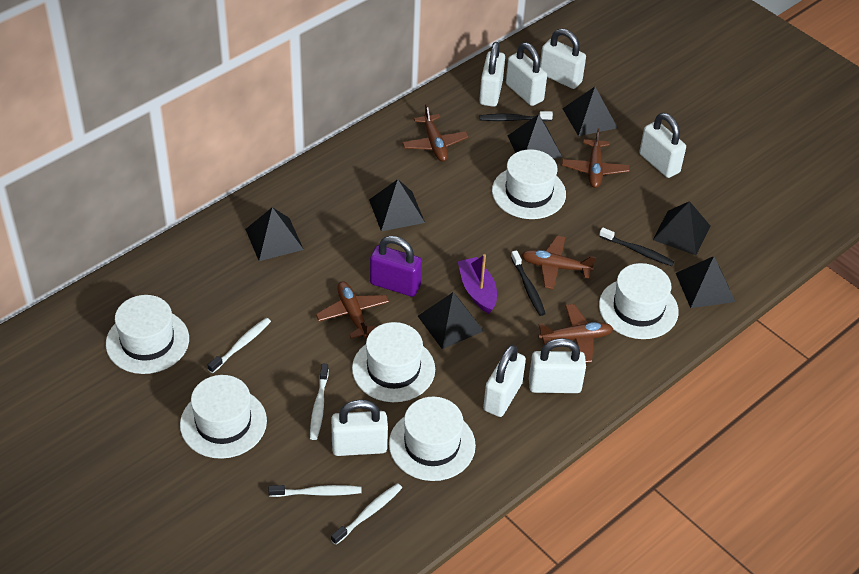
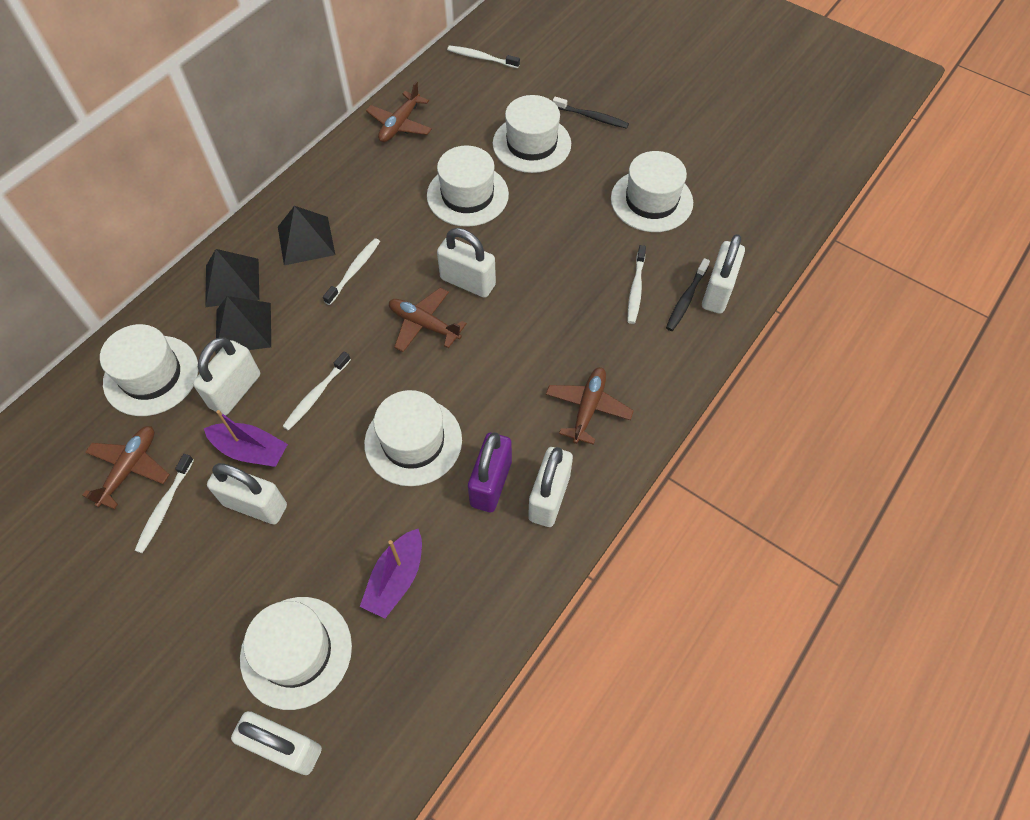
black pyramid: [245,207,304,261] [369,179,425,231] [418,292,484,349] [507,114,562,159] [562,87,617,136] [653,201,710,255] [676,256,735,308] = 7 -> [205,249,259,307] [216,296,271,354] [278,206,335,265] = 3
black toothbrush: [479,111,553,121] [511,250,546,316] [599,227,674,266] = 3 -> [553,97,629,129] [666,258,710,331] = 2
brown plane: [316,281,389,339] [402,104,469,162] [522,236,596,290] [538,304,613,363] [562,128,630,188] = 5 -> [82,426,170,509] [366,81,432,142] [389,288,467,352] [546,367,634,445] = 4
purple boat: [458,254,497,314] = 1 -> [204,410,288,467] [360,529,422,619] = 2
white padlock: [331,400,388,456] [479,42,505,107] [483,345,526,417] [506,42,547,106] [529,338,586,393] [540,29,586,89] [639,113,686,178] = 7 -> [193,337,260,416] [207,463,287,525] [231,711,322,775] [437,228,496,298] [528,447,573,527] [702,234,745,314] = 6
white toothbrush: [208,318,271,373] [268,485,362,497] [310,364,329,440] [331,483,402,545] = 4 -> [135,454,194,553] [282,351,351,431] [323,238,380,305] [447,45,520,68] [628,245,646,324] = 5

